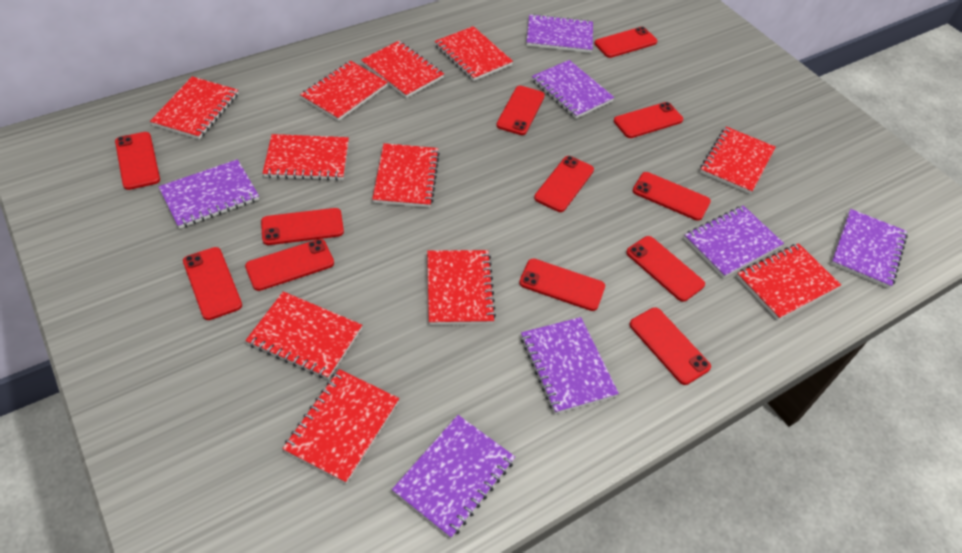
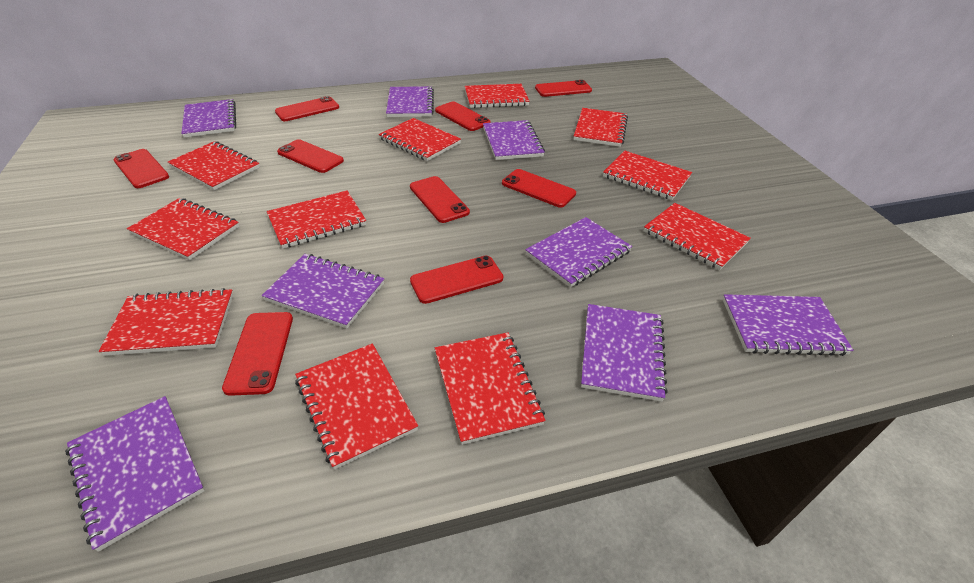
purple notebook: [158,159,259,229] [392,415,515,538] [521,317,619,414] [527,14,593,53] [532,60,614,119] [684,205,784,278] [831,209,908,288] = 7 -> [65,396,205,552] [181,99,236,138] [262,254,384,329] [386,86,434,117] [483,120,545,160] [525,217,632,288] [581,304,668,402] [723,294,854,356] = 8
red phone: [115,132,160,190] [183,247,242,320] [245,239,334,291] [261,208,344,245] [496,86,545,135] [519,258,605,311] [534,156,594,212] [594,27,657,58] [614,102,683,138] [626,236,705,302] [630,307,711,385] [633,172,711,221] = 12 -> [114,149,169,188] [222,312,293,396] [275,96,339,121] [277,139,344,173] [410,176,470,223] [410,256,503,304] [435,101,490,131] [502,169,576,207] [535,80,592,97] = 9

